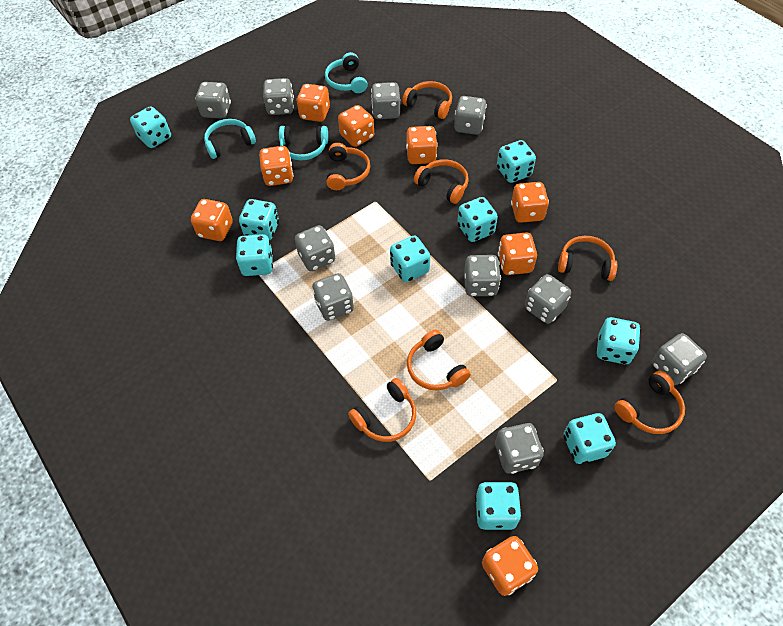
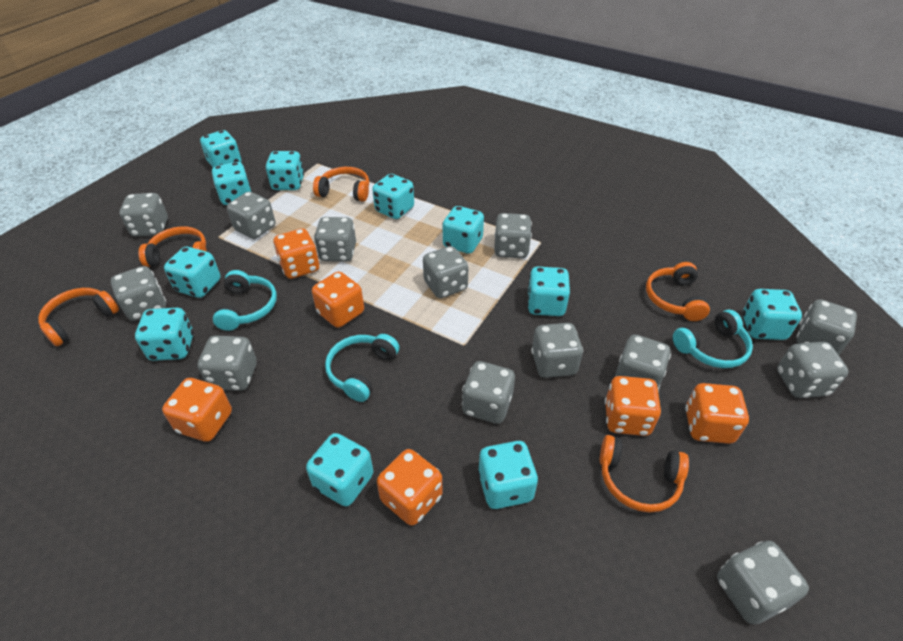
grey dice: [195,82,231,118] [263,78,294,115] [295,225,335,271] [312,273,354,321] [371,82,400,119] [454,96,487,135] [464,255,501,296] [495,423,544,474] [525,274,571,324] [652,333,707,385] = 10 -> [111,266,166,321] [119,193,168,237] [197,335,257,391] [227,192,275,239] [314,217,356,262] [423,246,468,298] [462,361,515,424] [494,213,532,258] [531,323,583,378] [615,335,671,390] [717,541,809,624] [777,342,849,398] [796,299,857,355] = 13
orange dice: [191,199,233,241] [259,146,294,186] [296,84,330,122] [338,105,374,147] [406,126,438,164] [482,536,538,596] [498,232,537,275] [511,182,549,223] = 8 -> [162,378,232,442] [273,228,320,279] [312,271,364,328] [377,449,443,526] [605,376,661,436] [685,383,749,444] = 6
orange headphones: [327,143,370,190] [348,378,416,442] [402,81,452,119] [407,330,471,390] [414,159,469,204] [558,236,617,281] [615,371,685,434] = 7 -> [38,288,119,346] [139,226,207,267] [313,167,369,202] [600,435,689,513] [646,262,710,321] = 5
turquoise dice: [130,106,171,148] [236,234,273,276] [239,199,279,240] [390,236,430,282] [457,197,498,242] [475,482,522,530] [497,140,536,183] [564,413,616,464] [597,317,641,364] = 9 -> [135,308,194,361] [164,247,221,298] [200,130,241,167] [212,162,252,205] [266,151,304,190] [306,433,373,506] [372,174,414,219] [442,206,484,254] [478,441,538,509] [527,267,570,316] [742,289,802,340] = 11

